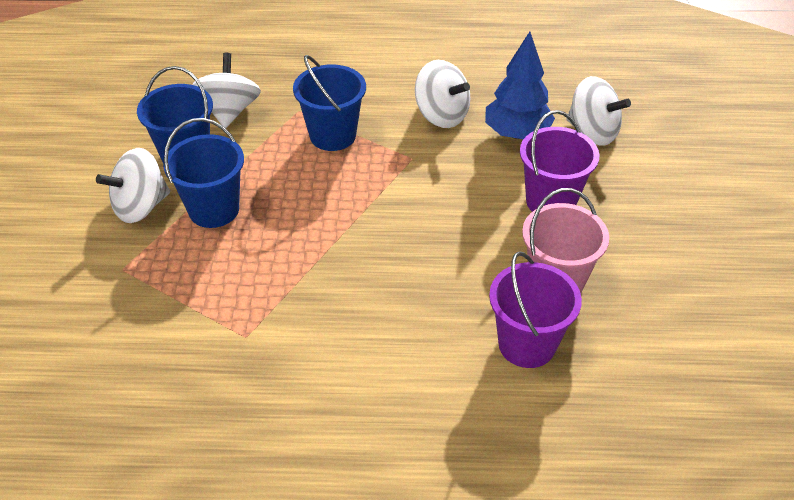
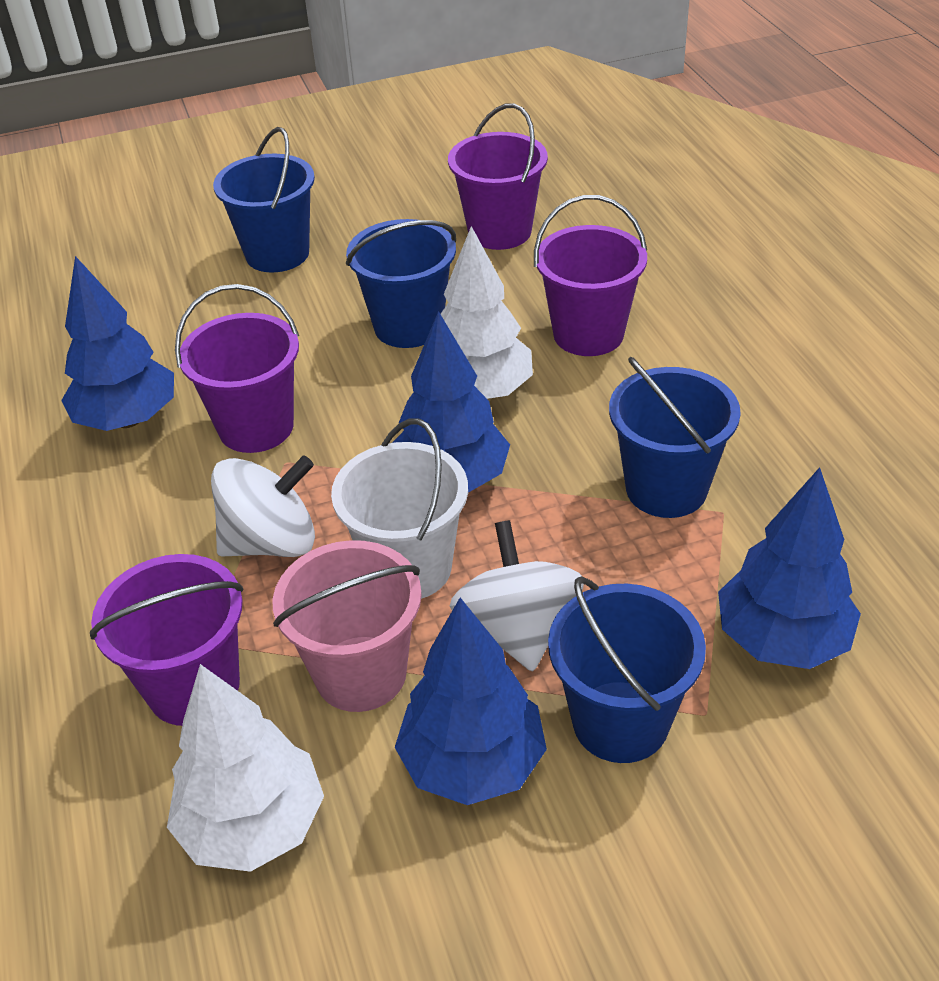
blue bucket: [137,66,213,164] [163,118,244,228] [293,55,366,151] = 3 -> [213,127,315,273] [346,219,456,348] [548,576,706,763] [609,357,741,518] = 4
blue tree: [485,32,555,139] = 1 -> [61,256,174,431] [392,311,510,493] [395,598,547,805] [718,467,861,669] = 4
purple bucket: [489,251,582,368] [520,110,599,212] = 2 -> [90,554,244,726] [175,284,299,453] [448,103,548,250] [534,195,647,356] = 4
white bucket: none = 0 -> [331,418,468,599] = 1
white spinning top: [96,148,170,223] [192,53,261,128] [415,60,470,128] [566,76,631,146] = 4 -> [211,455,315,557] [449,520,584,672] = 2
white tree: none = 0 -> [167,664,324,872] [441,226,533,399] = 2

